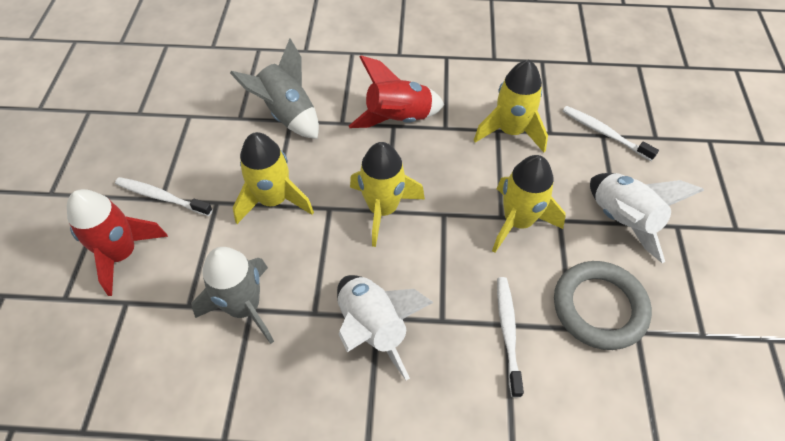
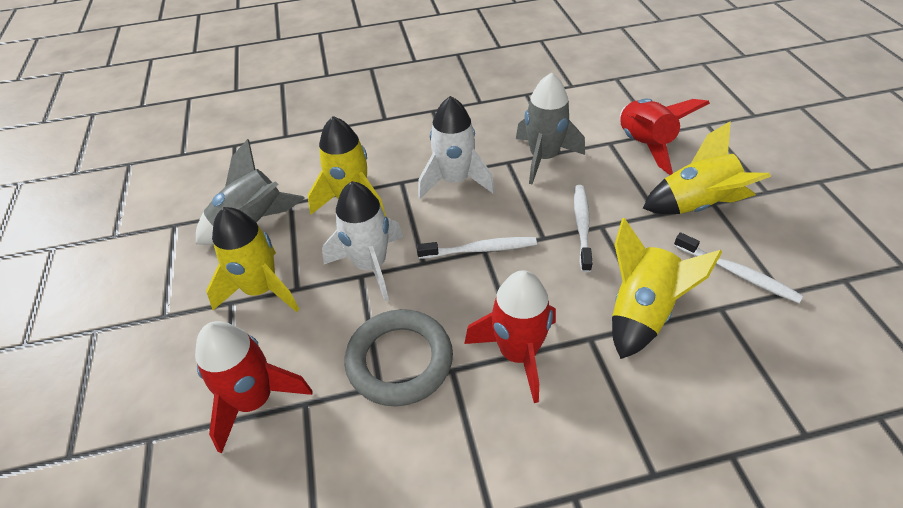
red rocket: [67,189,168,296] [349,56,444,128] = 2 -> [195,321,312,453] [464,270,556,403] [620,98,710,175] = 3

